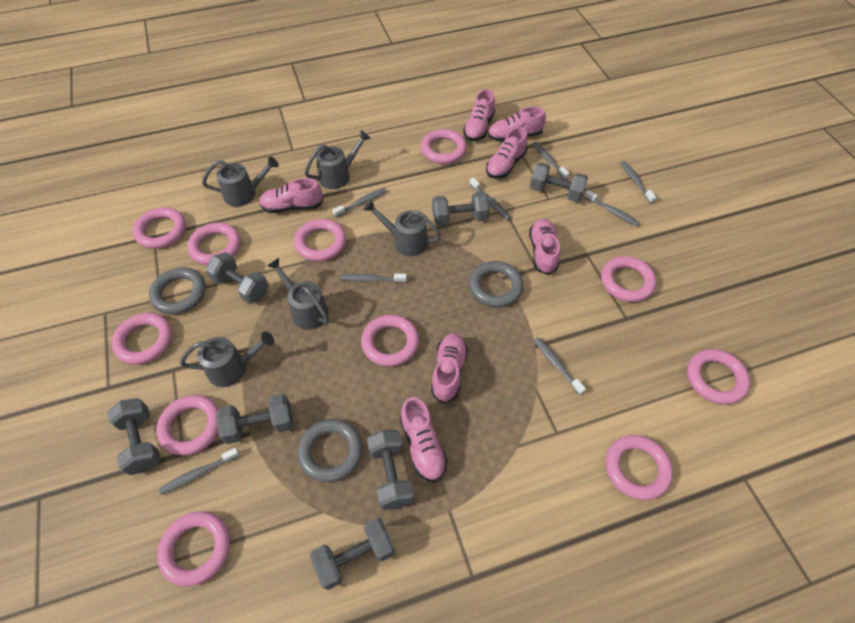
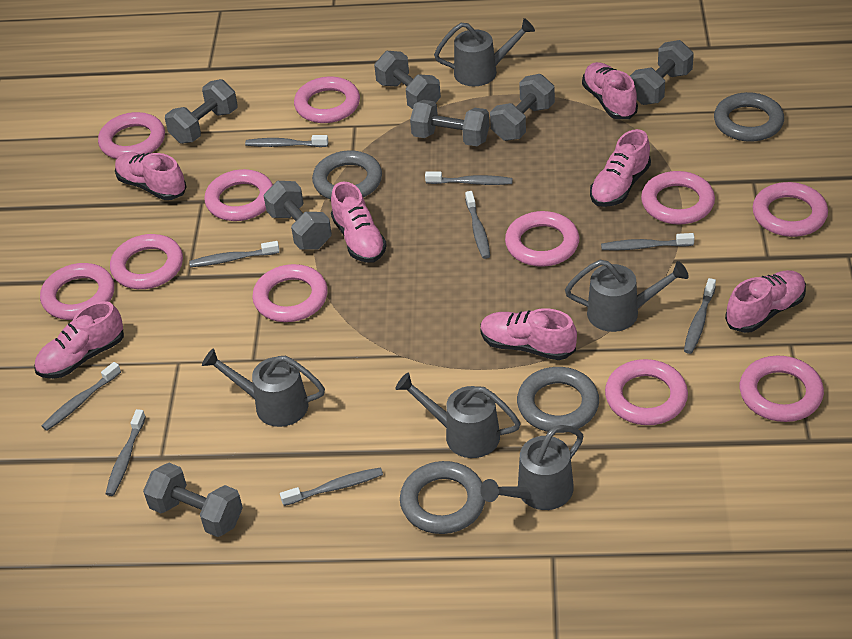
grey ring: [149,267,206,315] [297,419,363,482] [469,261,524,308] = 3 -> [312,150,382,199] [400,461,485,534] [517,367,599,433] [714,92,784,142] = 4
grey toothbrush: [159,448,240,495] [332,188,387,217] [340,273,407,283] [470,178,511,220] [532,142,569,180] [534,337,586,395] [584,190,640,227] [621,161,656,203] = 8 -> [42,362,121,431] [106,409,146,496] [189,241,279,267] [245,135,328,147] [280,467,383,506] [425,171,513,185] [465,191,490,259] [601,233,695,251] [684,278,716,354] = 9

